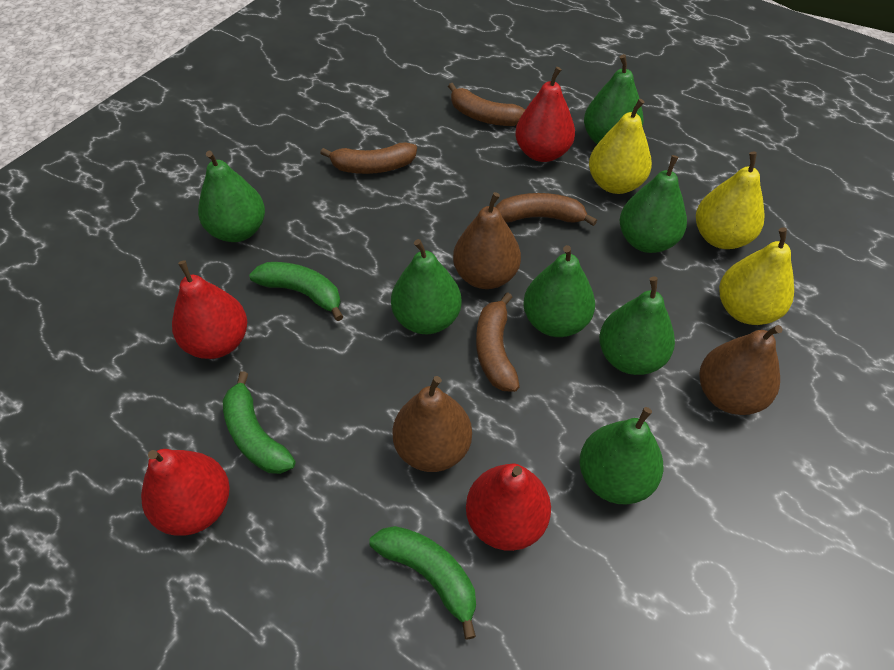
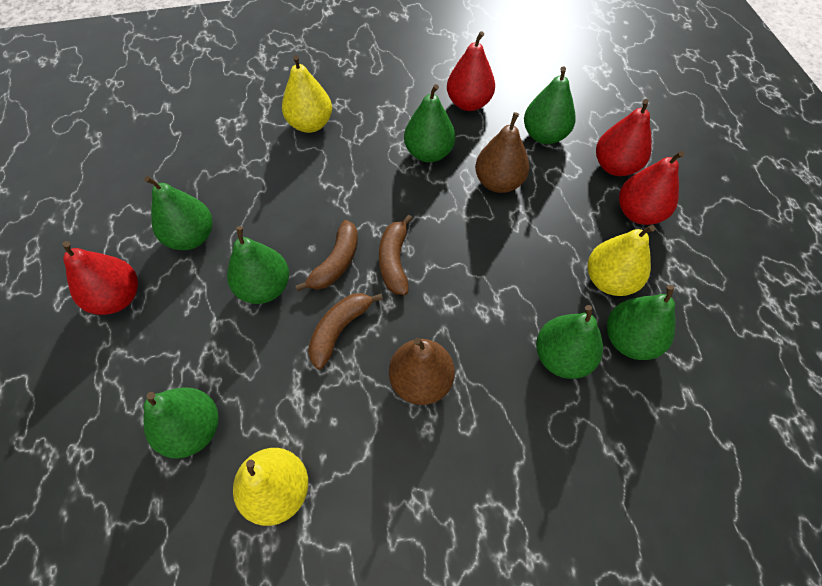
brown banana: [320,142,417,174] [448,83,525,126] [476,292,520,392] [496,193,597,226] = 4 -> [295,220,358,291] [308,293,383,369] [379,215,413,295] = 3
brown pear: [392,376,472,472] [453,192,521,289] [699,325,782,415] = 3 -> [389,338,455,405] [475,112,529,193] = 2
green banana: [223,371,295,474] [249,262,343,321] [370,526,476,640] = 3 -> none = 0

